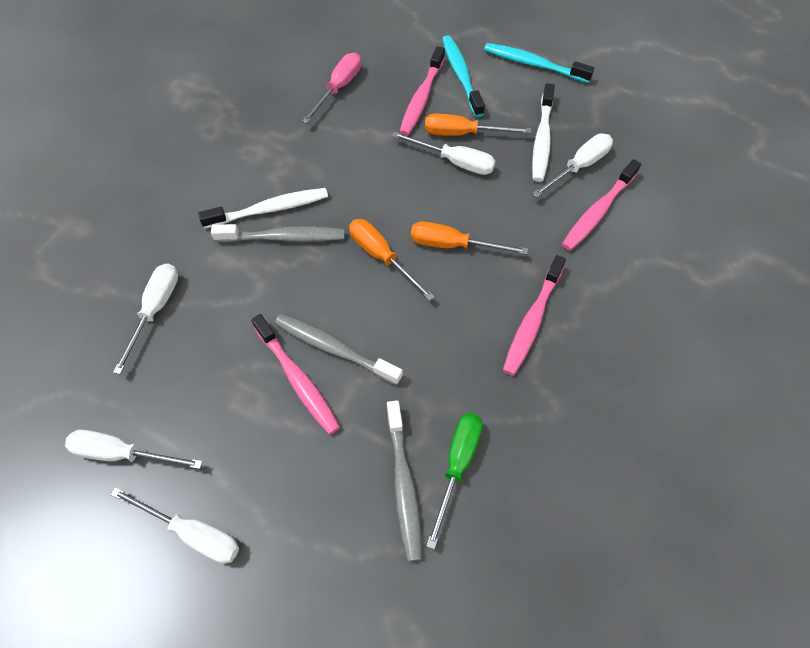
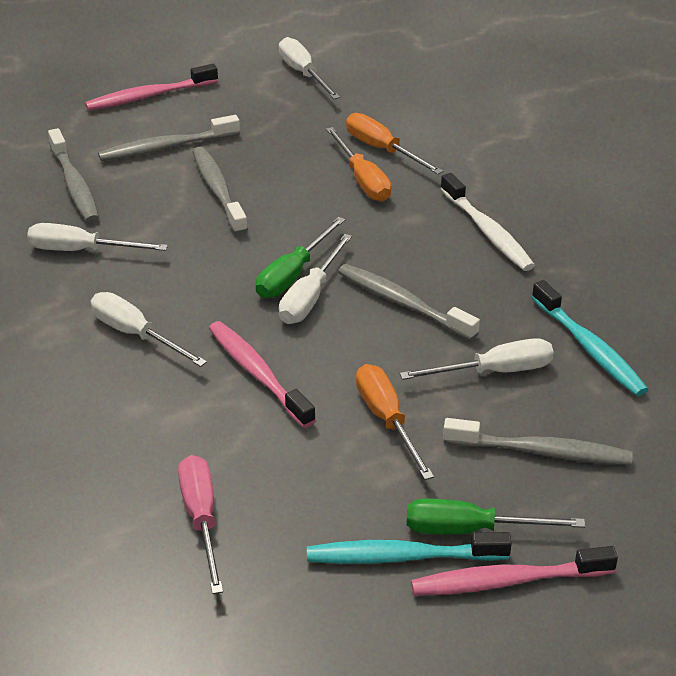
green screwdriver: [426,413,483,549] = 1 -> [256,217,345,298] [407,499,585,535] = 2
grey toothbrush: [211,224,345,242] [275,314,403,385] [387,400,422,562] = 3 -> [48,128,99,222] [98,115,240,161] [193,147,248,235] [338,264,480,341] [443,418,633,465] = 5
pink toothbrush: [251,314,340,435] [399,46,445,136] [503,255,566,376] [562,159,641,251] = 4 -> [85,64,218,111] [209,321,316,428] [411,546,618,596] = 3
white toothbrush: [198,188,328,229] [532,83,555,182] = 2 -> [440,173,535,271] = 1

